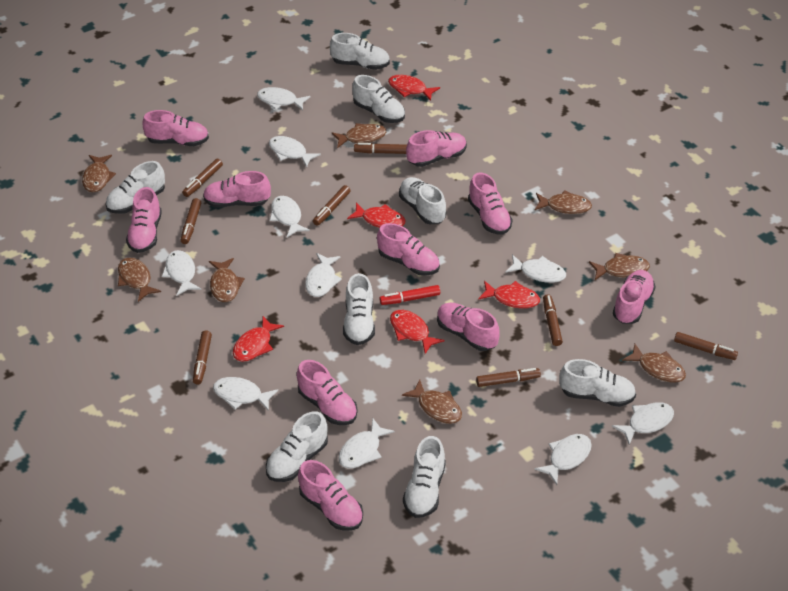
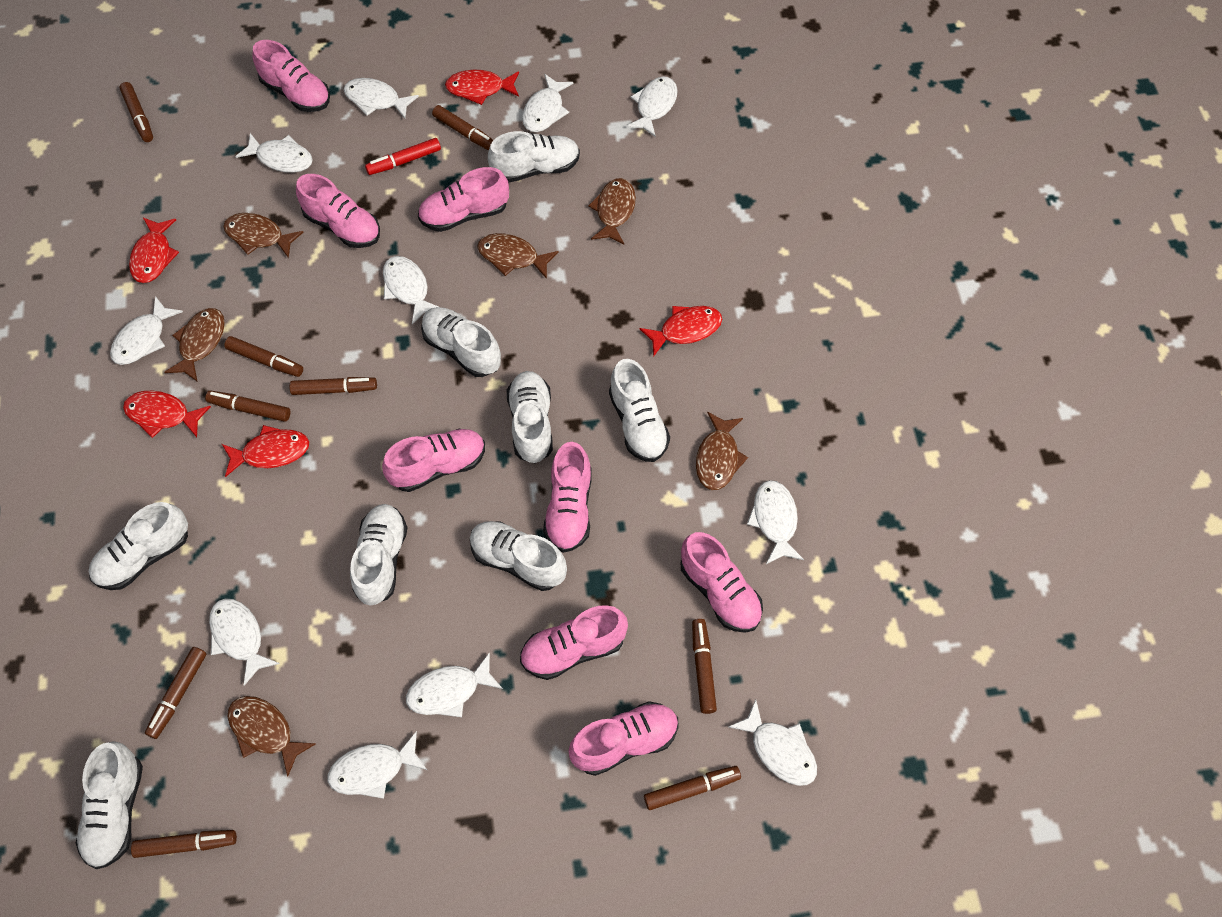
brown fish: [82,155,116,192] [118,257,161,302] [209,258,245,302] [332,123,386,148] [402,379,462,424] [535,190,592,214] [589,253,650,280] [622,344,686,383] = 8 -> [165,308,225,381] [223,213,303,258] [228,696,316,777] [477,233,558,279] [588,178,636,245] [696,412,748,490] = 6
brown marker: [181,198,201,244] [182,159,223,197] [193,330,212,385] [313,185,351,226] [354,143,407,154] [476,368,541,387] [543,294,563,346] [674,332,738,360] = 8 -> [119,82,153,142] [131,830,237,858] [145,647,206,739] [205,391,290,422] [224,336,303,377] [289,377,377,395] [432,105,493,150] [644,766,741,810] [692,619,717,714] = 9
pink shoe: [126,187,162,253] [142,110,209,146] [203,171,271,208] [297,360,358,425] [298,460,363,531] [377,223,440,276] [406,130,467,167] [437,302,500,351] [468,172,513,235] [613,270,656,324] = 10 -> [252,40,330,112] [296,174,380,248] [382,429,485,492] [418,167,509,232] [520,605,628,680] [543,442,592,553] [568,701,678,776] [681,532,763,633] = 8
white fish: [162,250,201,296] [213,377,278,411] [257,87,310,110] [269,136,321,168] [270,196,310,237] [305,253,342,297] [338,418,395,469] [505,254,566,283] [534,434,592,485] [612,402,674,445] = 10 -> [110,296,183,365] [209,598,280,686] [235,133,313,173] [327,731,427,799] [344,78,419,119] [383,256,439,324] [406,652,503,717] [522,74,574,132] [626,76,678,137] [728,700,817,786] [747,480,804,564] = 11

